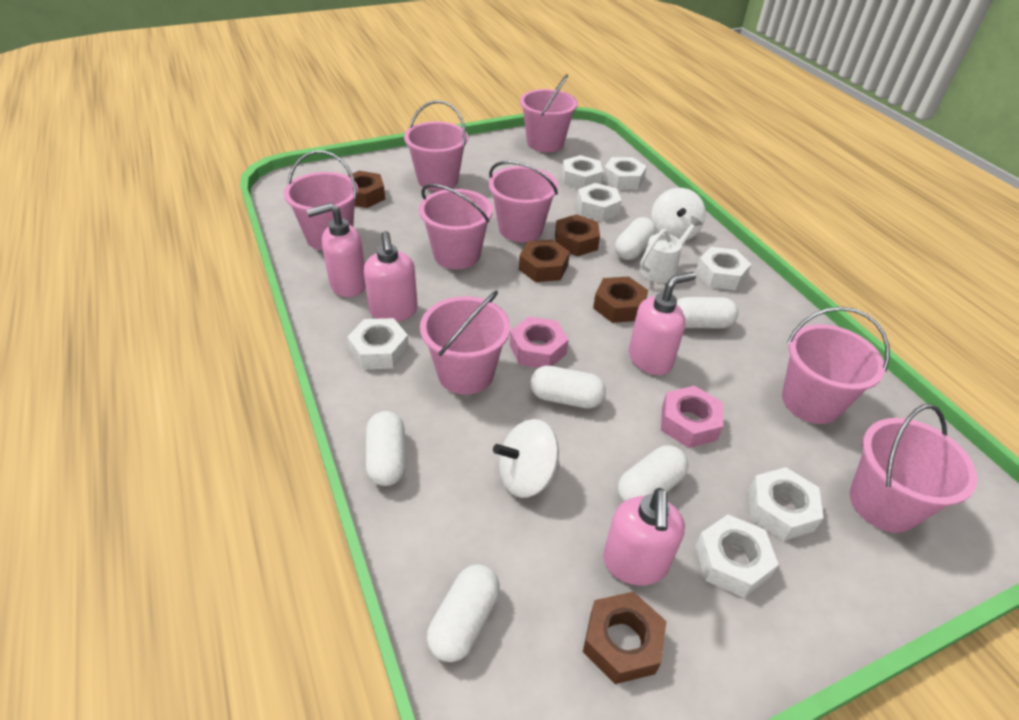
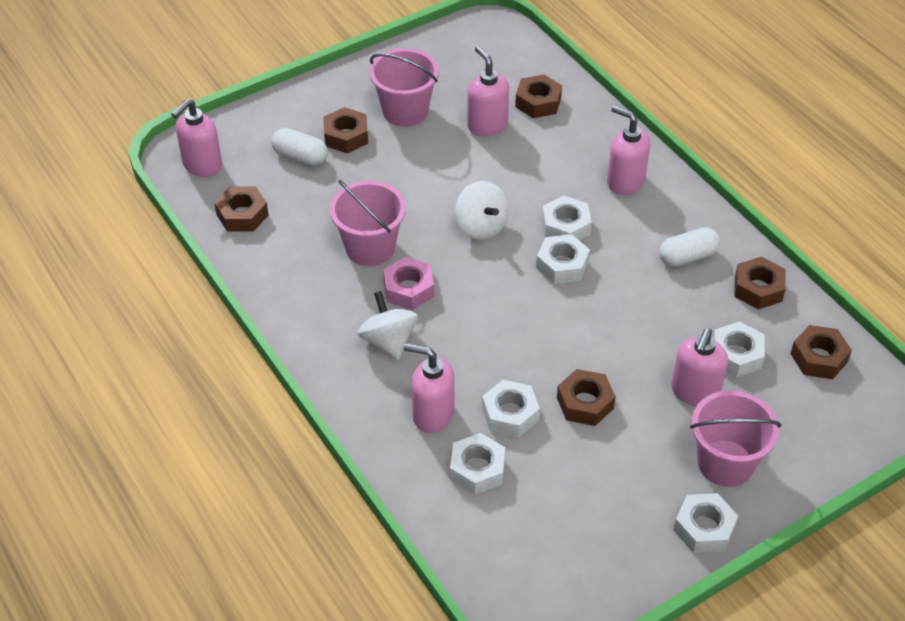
brown nut: [348,171,385,208] [519,240,570,282] [555,214,600,257] [583,591,667,684] [593,276,648,323] = 5 -> [214,187,268,232] [323,107,368,153] [515,74,562,118] [557,369,616,426] [734,257,786,309] [790,325,852,379] = 6
pink bucket: [284,150,358,250] [404,100,468,191] [419,184,493,269] [420,290,510,395] [489,161,558,242] [520,74,578,152] [782,307,890,424] [850,404,977,533] = 8 -> [330,180,406,266] [369,48,439,127] [690,390,781,487] = 3
pink nut: [510,316,569,368] [661,386,723,448] = 2 -> [383,257,434,310] = 1
pink soap dispenser: [307,203,366,297] [364,231,418,322] [603,488,685,586] [629,272,696,375] = 4 -> [171,99,222,177] [404,343,455,433] [467,46,509,136] [607,105,650,195] [671,328,728,406] = 5
white capsule: [366,411,406,486] [427,564,500,662] [530,366,606,408] [615,217,656,260] [618,445,688,502] [676,297,738,328] = 6 -> [271,128,328,166] [659,227,720,267] = 2
white nut: [347,318,409,369] [562,155,603,189] [577,183,622,221] [603,157,647,190] [695,515,779,597] [696,247,751,290] [749,467,824,541] = 7 -> [450,433,505,495] [482,380,540,437] [536,234,590,284] [542,195,592,241] [674,493,738,553] [713,321,765,378] = 6
white watering can: [640,216,702,283] = 1 -> none = 0

